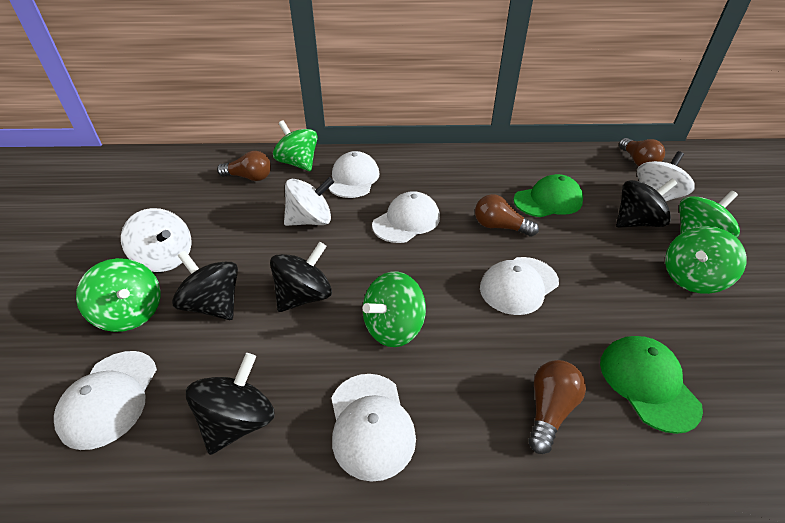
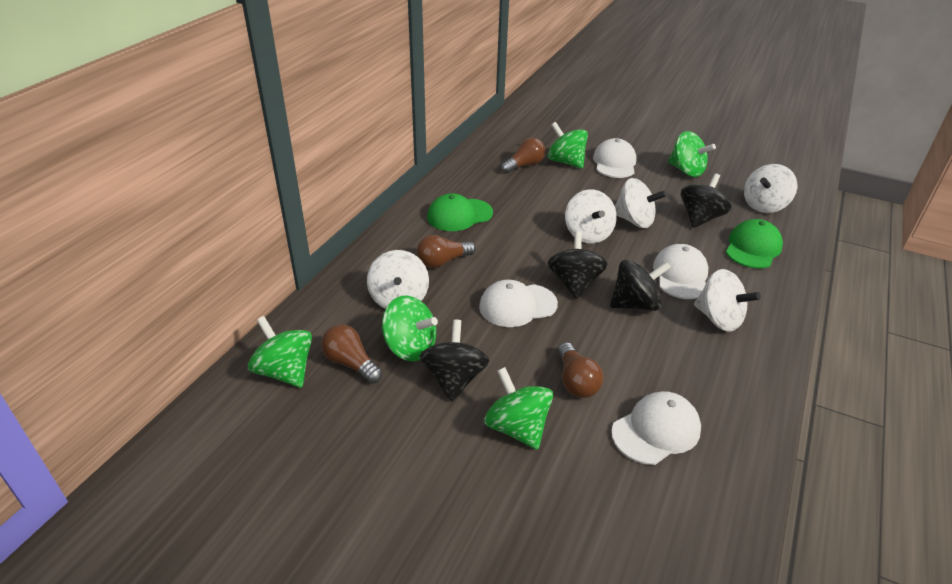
white cap: [54,351,157,450] [328,151,380,198] [331,374,416,482] [372,191,440,243] [480,257,559,315] = 5 -> [479,280,558,327] [593,138,637,178] [611,391,701,465] [653,244,708,299] = 4
white spinning top: [121,208,192,272] [284,177,334,226] [637,151,695,201] = 3 -> [367,250,429,309] [565,189,617,244] [615,178,667,228] [694,269,761,332] [744,164,797,213] = 5

